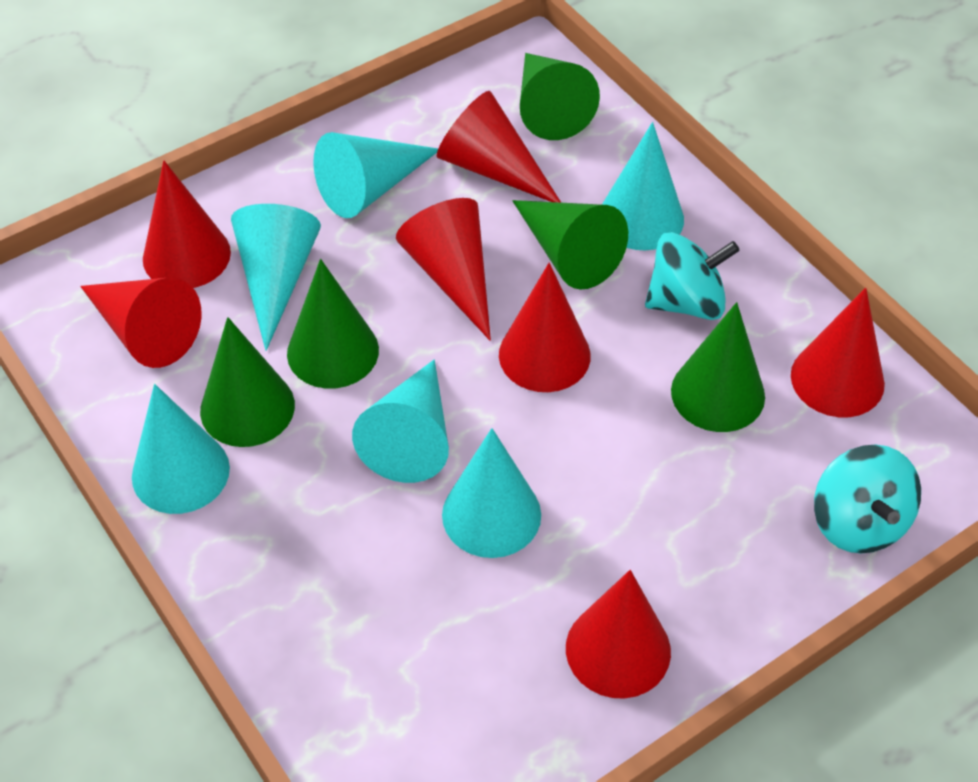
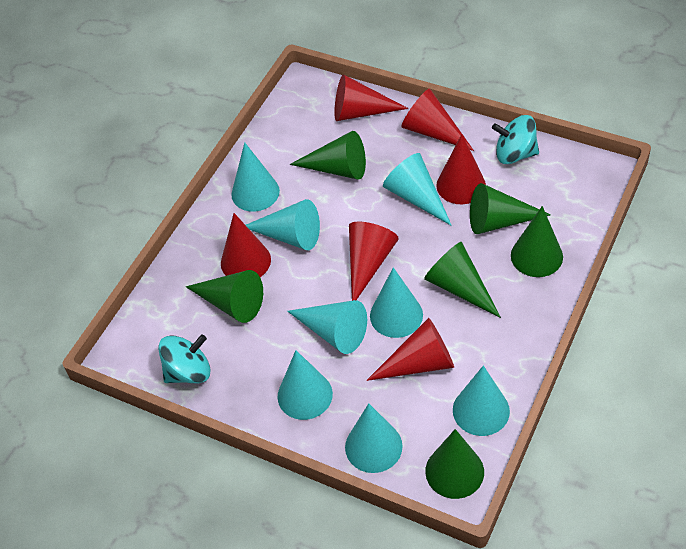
green cone: [200,317,295,447] [287,259,379,389] [512,200,628,290] [520,53,600,140] [671,302,765,432] = 5 -> [186,270,263,323] [290,131,366,180] [424,242,501,318] [425,429,484,499] [470,183,551,234] [511,206,563,277] = 6
red cone: [80,278,202,368] [143,160,231,288] [396,198,491,341] [437,91,561,203] [499,263,591,392] [566,570,671,699] [791,288,885,417] = 7 -> [221,213,271,277] [334,74,408,121] [349,222,399,301] [366,318,454,381] [401,89,474,151] [436,134,486,204] = 6
turquoise cone: [132,384,230,514] [231,204,321,351] [313,132,438,218] [352,360,449,483] [442,428,541,558] [602,122,684,251] = 6 -> [231,142,280,212] [246,199,320,250] [278,350,333,420] [287,300,367,354] [345,403,403,473] [370,267,423,338] [383,153,452,226] [453,365,510,436] = 8

